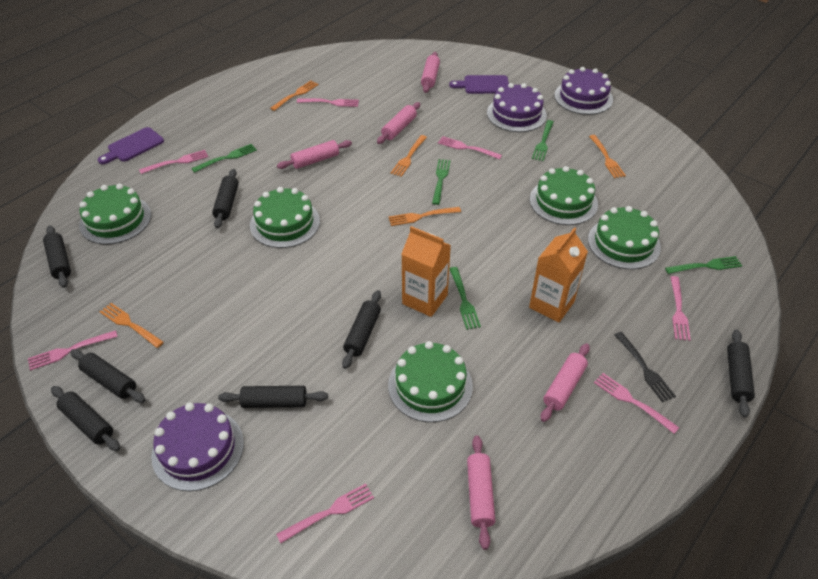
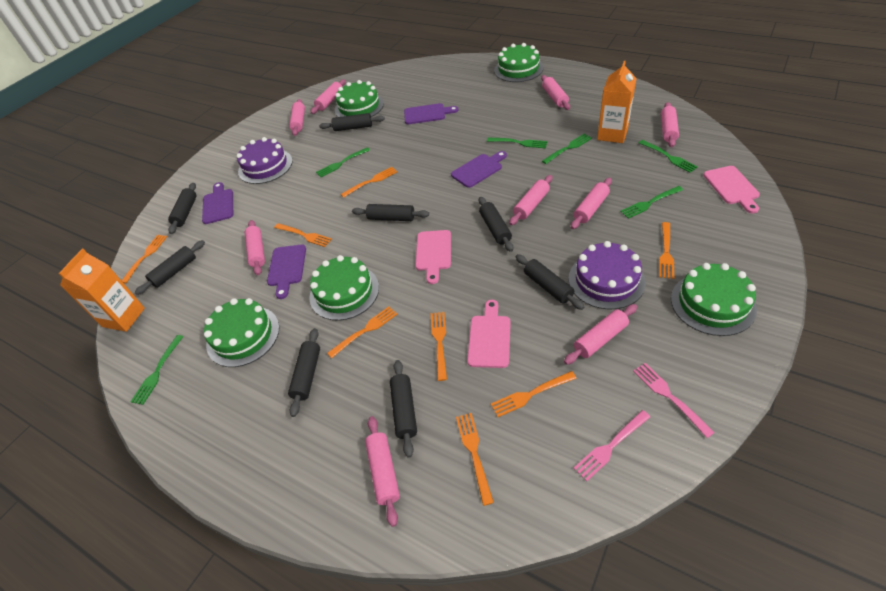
black fork: [614,332,676,402] = 1 -> none = 0
black rolling pin: [43,225,71,288] [51,386,120,451] [70,349,146,403] [212,169,239,228] [218,386,328,408] [342,290,381,369] [727,329,755,418] = 7 -> [135,240,205,295] [168,183,196,234] [288,328,320,417] [319,113,385,131] [352,204,429,221] [390,360,417,458] [478,197,513,252] [516,254,584,310] = 8
green fork: [191,144,257,173] [432,159,451,205] [449,267,481,330] [532,120,554,161] [665,256,742,274] = 5 -> [131,335,184,405] [316,147,370,177] [487,138,548,148] [542,134,592,164] [620,186,683,219] [639,140,698,173] = 6
orange fork: [100,303,164,348] [270,81,319,111] [389,207,461,226] [391,135,427,177] [589,135,626,178] = 5 -> [121,235,167,283] [274,223,332,247] [327,307,397,358] [341,167,397,198] [431,312,447,381] [456,413,494,506] [491,371,577,417] [659,222,674,279] = 8
pink cutting board: none = 0 -> [415,230,451,284] [467,300,511,368] [703,166,760,213] = 3
pink fork: [28,330,118,371] [139,150,208,174] [276,484,374,544] [297,98,359,107] [438,136,502,159] [594,373,679,434] [670,276,691,341] = 7 -> [574,410,650,481] [633,363,715,438] = 2
pink rolling pin: [277,140,352,169] [377,102,420,144] [421,52,440,93] [467,436,495,550] [541,343,590,422] = 5 -> [245,220,265,275] [289,99,305,136] [311,79,346,114] [365,416,400,527] [509,175,553,225] [541,75,570,110] [564,304,637,365] [571,178,612,229] [661,102,679,147] = 9
purple cake: [151,403,244,491] [487,83,547,132] [554,67,613,115] = 3 -> [237,137,293,184] [569,241,646,310] = 2
purple cutting board: [98,127,164,164] [449,75,509,94] = 2 -> [202,182,233,224] [267,245,306,299] [404,103,459,124] [451,151,507,188] = 4

